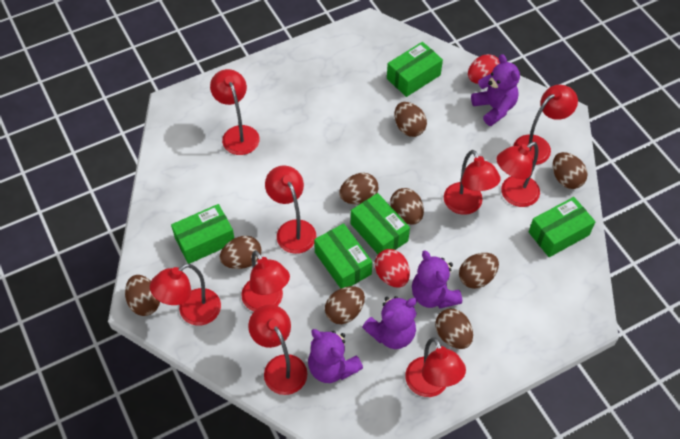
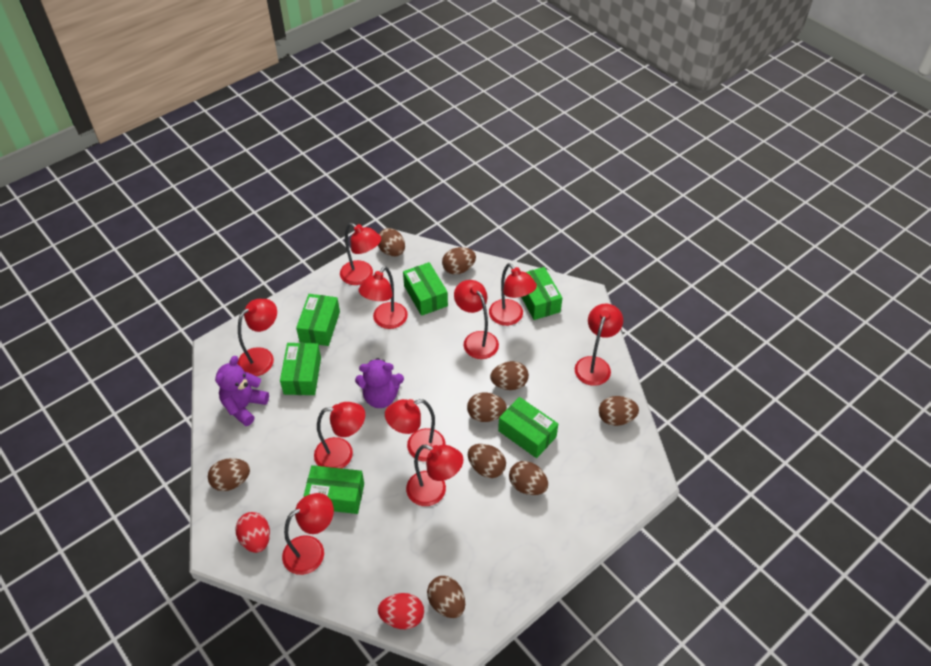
green box: [171,204,234,264] [314,223,372,289] [351,193,410,254] [387,42,443,97] [529,197,595,257] = 5 -> [280,343,321,395] [296,294,340,346] [304,465,364,514] [403,262,448,316] [498,397,558,458] [521,267,562,320] = 6
purple teddy bear: [308,329,363,383] [362,296,417,349] [412,250,462,309] [471,54,520,126] = 4 -> [215,356,269,426] [355,358,404,408] = 2
red lamp: [150,263,221,326] [210,69,260,155] [241,250,290,311] [248,305,307,395] [265,166,316,254] [405,337,466,397] [444,150,501,215] [496,142,540,207] [514,85,578,165] = 9 -> [238,299,277,376] [282,493,334,575] [314,402,365,468] [340,223,381,285] [359,267,408,329] [385,399,446,462] [406,445,464,506] [454,280,499,359] [489,263,537,326] [575,304,623,386] = 10

